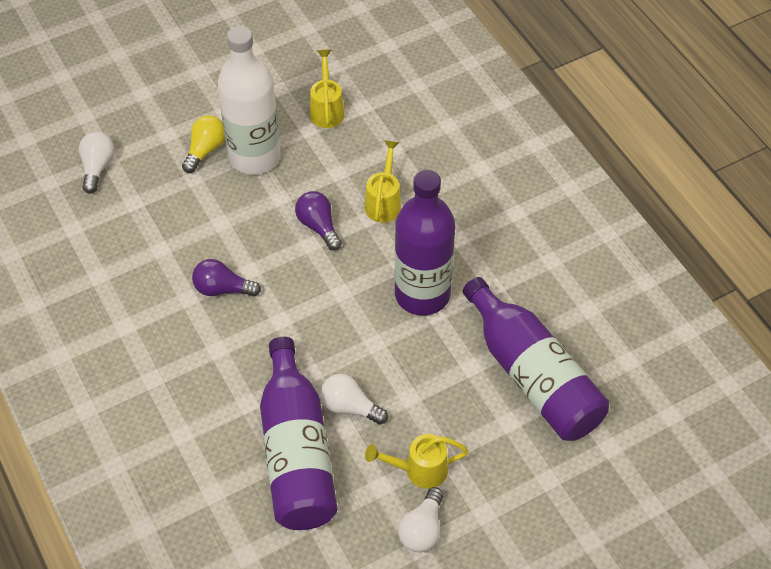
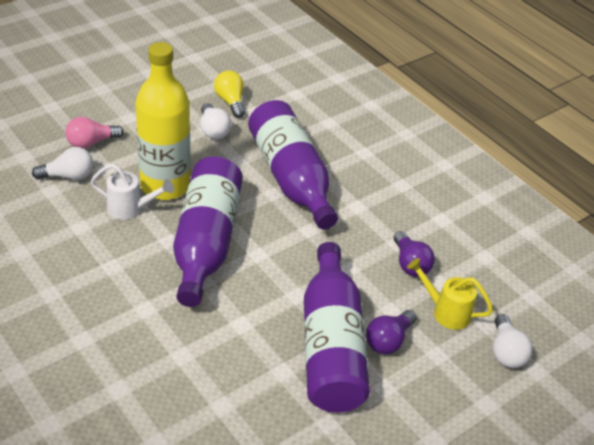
pink light bulb: none = 0 -> [65,117,124,149] = 1
white bottle: [218,26,281,175] = 1 -> none = 0
white watering can: none = 0 -> [91,164,174,220] = 1
yellow bottle: none = 0 -> [135,42,190,200] = 1
yellow watering can: [310,50,345,128] [365,140,401,223] [365,434,468,489] = 3 -> [407,258,493,330] = 1

